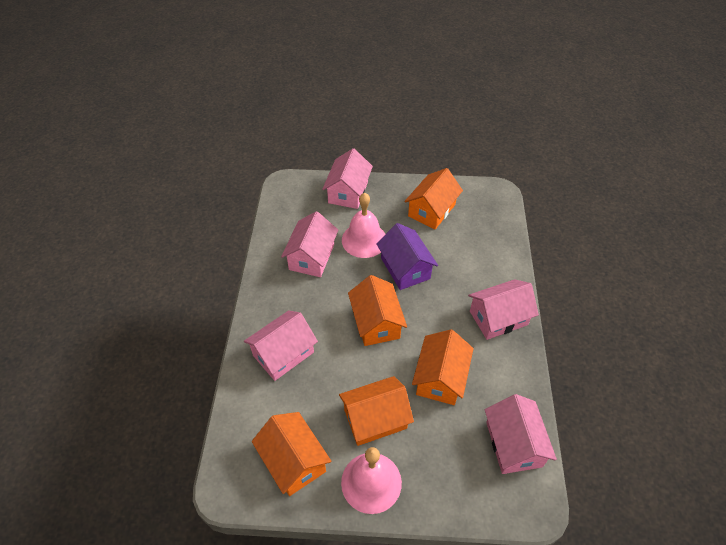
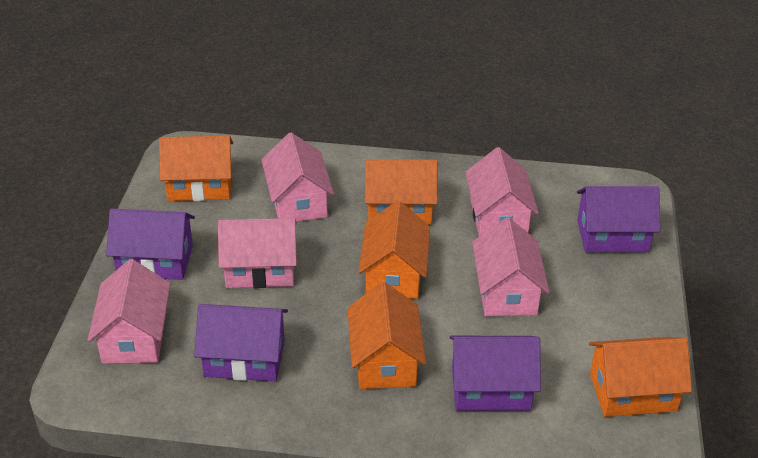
pink bell: [341,447,402,514] [342,193,385,258] = 2 -> none = 0
purple house: [376,223,438,290] = 1 -> [106,208,195,280] [194,304,288,381] [449,336,541,411] [577,186,660,252] = 4

